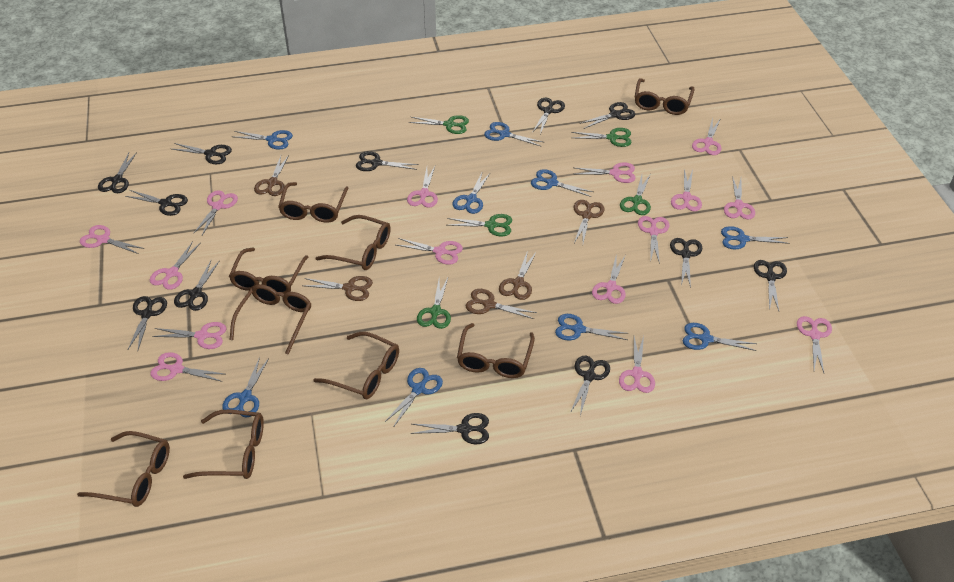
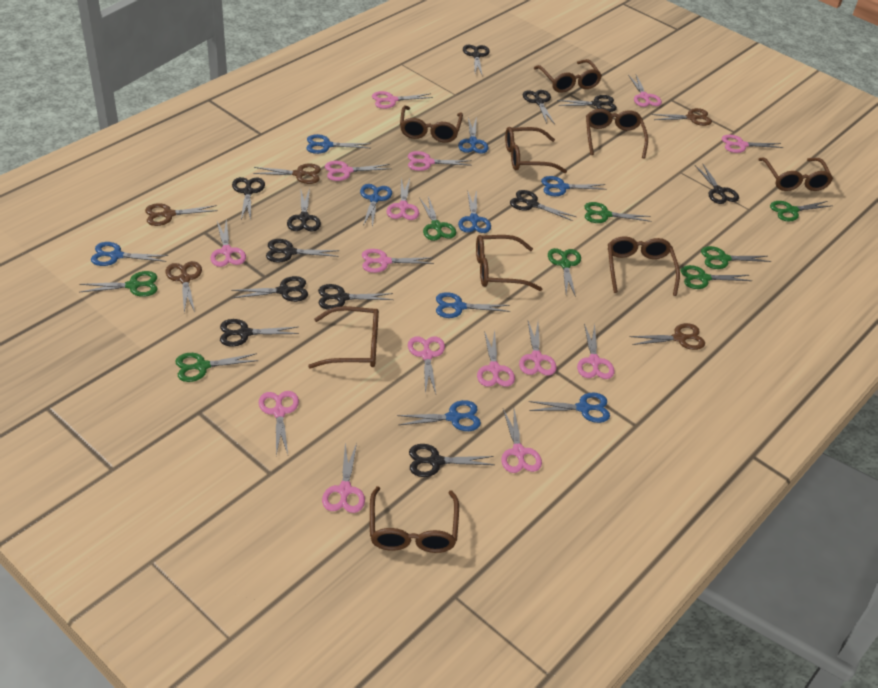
green scissors: [409,115,469,134] [417,276,451,329] [447,214,512,236] [571,128,631,147] [620,175,651,215] = 5 -> [79,271,158,297] [175,353,259,382] [419,196,456,241] [548,248,581,297] [585,202,651,223] [681,265,752,289] [701,246,771,269] [770,201,831,222] = 8

